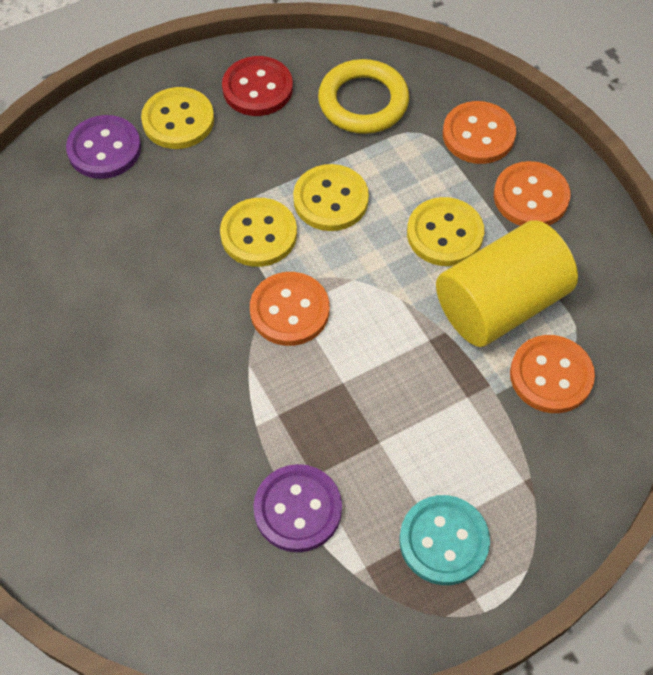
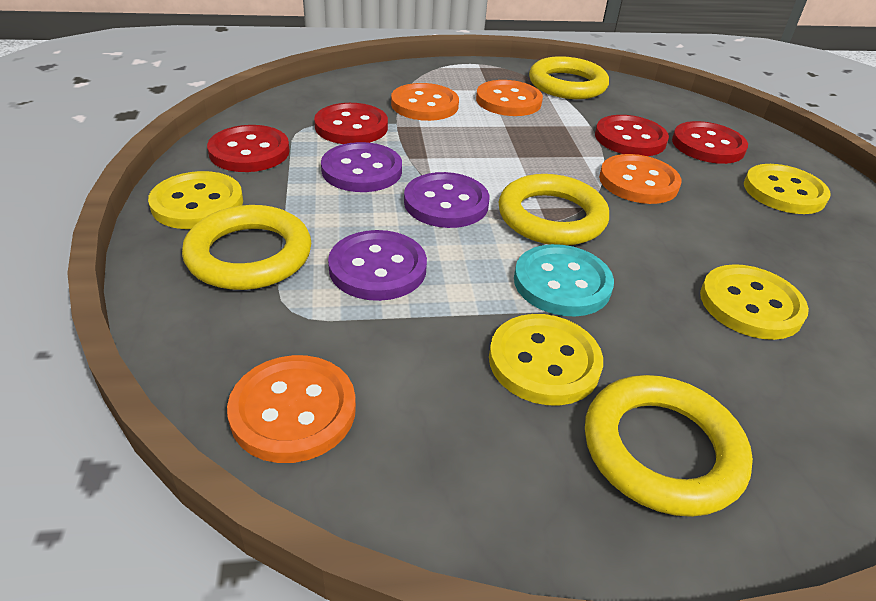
purple button: [66,115,141,179] [253,464,342,552] = 2 -> [321,142,402,192] [328,230,427,301] [404,172,489,228] = 3
red button: [222,56,293,116] = 1 -> [207,125,290,172] [314,103,388,144] [595,115,669,156] [672,121,748,164] = 4
yellow cylinder: [436,220,578,347] = 1 -> none = 0
yellow ring: [318,59,409,134] = 1 -> [182,205,311,290] [498,174,609,245] [529,56,609,99] [585,375,753,517] = 4

